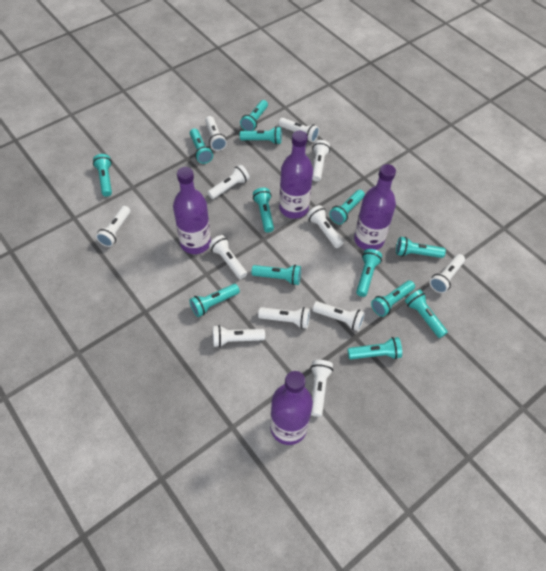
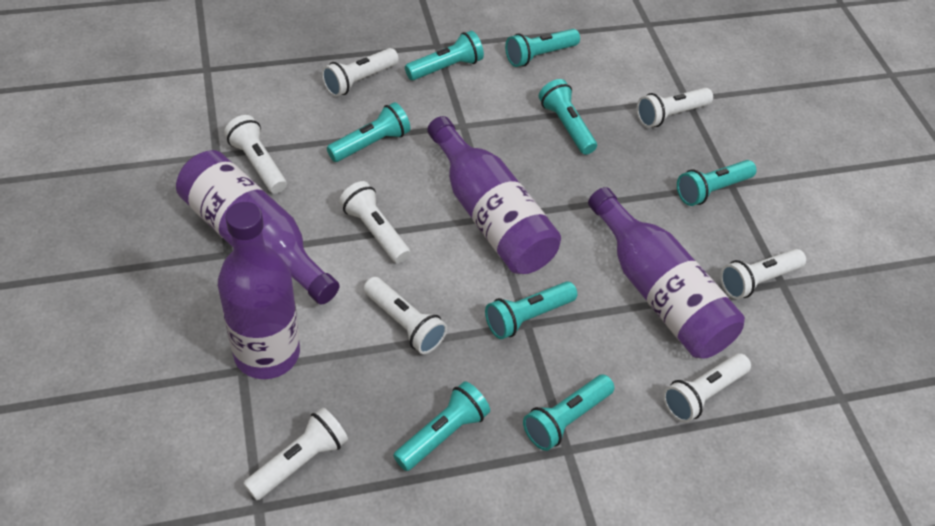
turquoise flashlight: [93,154,112,197] [189,284,240,317] [190,128,213,164] [240,100,268,131] [240,126,282,144] [251,265,301,285] [253,188,274,233] [329,190,365,224] [348,337,402,359] [356,249,382,297] [371,280,415,317] [396,237,446,258] [405,290,448,338] = 13 -> [327,102,410,162] [393,381,490,471] [405,31,484,80] [485,281,577,339] [505,29,580,67] [523,375,614,451] [539,79,597,155] [677,160,757,206] = 8
white flashlight: [96,206,130,247] [205,116,227,151] [207,165,250,199] [209,235,247,279] [213,325,265,347] [258,307,310,329] [279,118,319,142] [307,205,343,248] [310,360,333,417] [312,140,330,181] [313,301,365,331] [430,254,465,293] = 12 -> [224,115,287,194] [243,408,348,500] [322,48,399,97] [339,181,410,263] [363,277,447,354] [637,88,713,128] [663,353,751,423] [720,249,806,299] = 8

